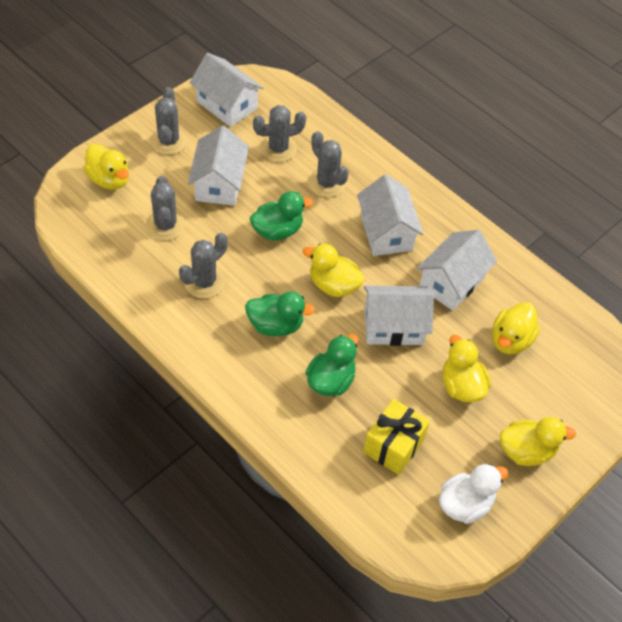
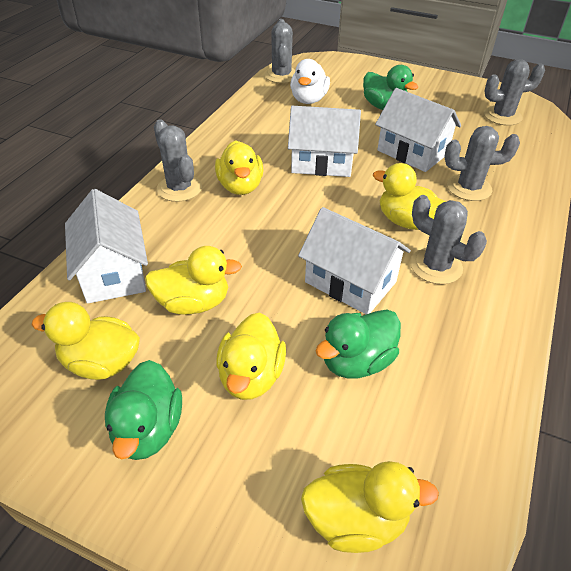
white house: [188,125,249,206] [190,53,264,127] [357,174,423,256] [364,286,434,346] [417,230,497,311] = 5 -> [65,189,148,304] [288,106,361,177] [298,207,411,314] [375,88,461,172] = 4
yellow duck: [84,144,129,190] [303,244,364,297] [442,335,491,402] [492,302,540,354] [500,417,576,466] = 5 -> [32,302,140,380] [145,246,242,315] [215,140,264,195] [216,312,286,400] [301,461,439,553] [373,163,446,230] = 6
yellow gift: [363,399,430,475] = 1 -> none = 0

